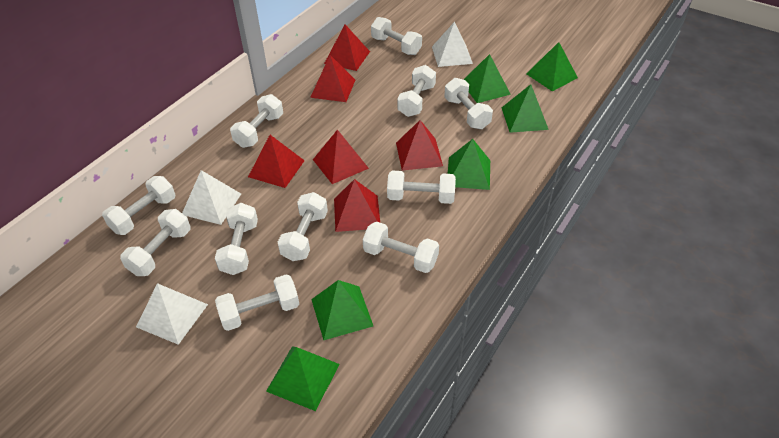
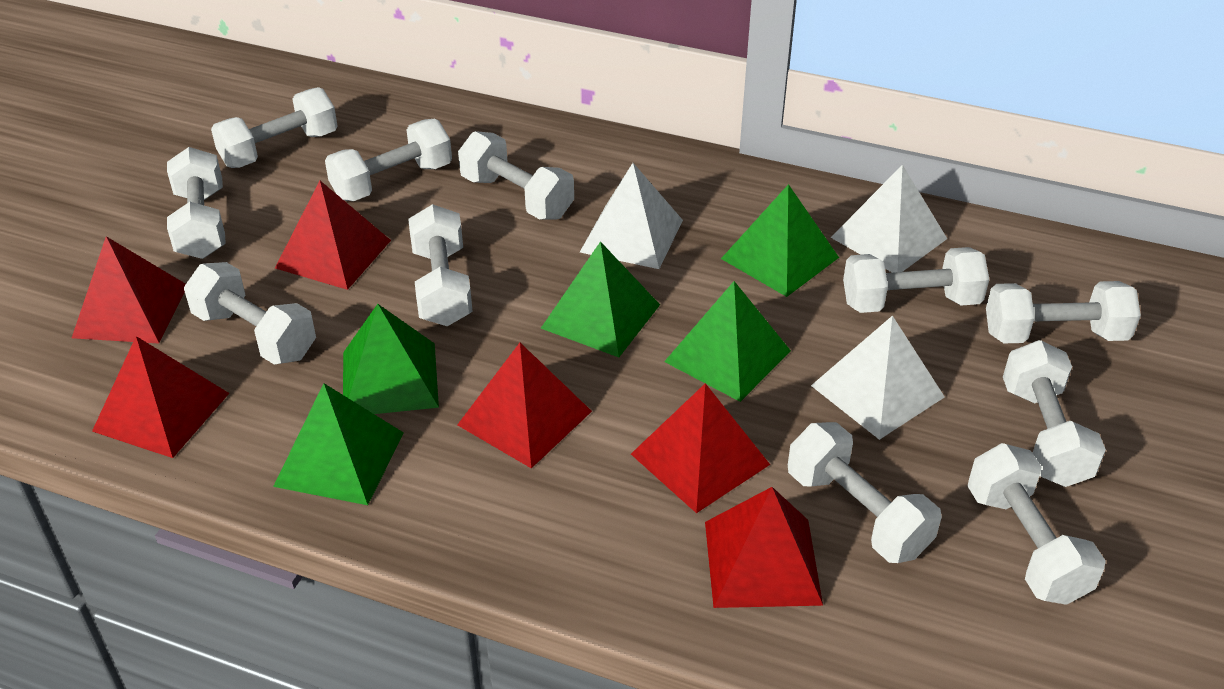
green pyramid: [266,346,340,411] [311,280,373,340] [448,139,490,190] [463,54,511,103] [501,84,549,133] [526,42,578,92] = 6 -> [273,383,404,505] [343,304,439,414] [541,241,660,357] [664,281,791,402] [721,184,839,297] = 5

